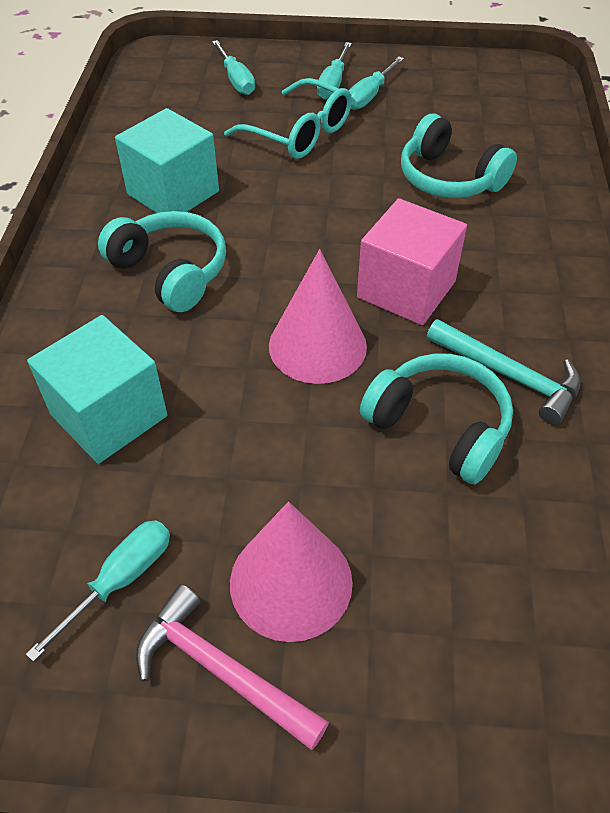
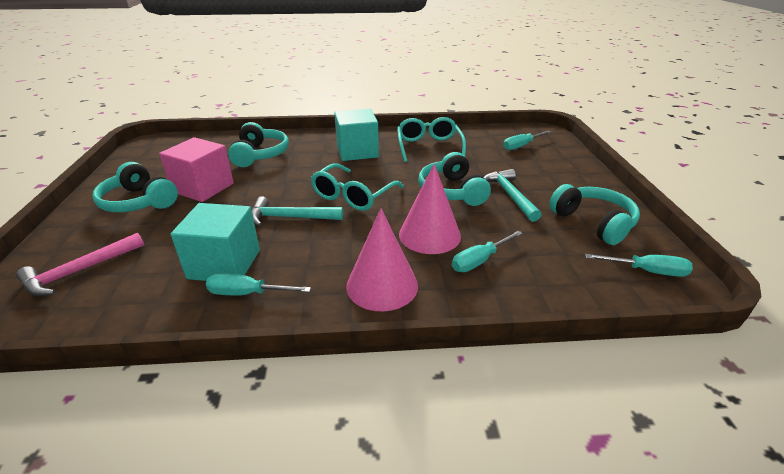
turquoise glasses: [224,78,352,159] = 1 -> [311,163,404,211] [397,117,466,162] = 2
turquoise hammer: [427,319,581,425] = 1 -> [252,196,343,227] [484,169,542,222] = 2
turquoise headphones: [98,211,226,312] [360,353,513,484] [401,114,517,198] = 3 -> [92,162,178,212] [228,122,289,167] [418,152,491,206] [549,184,640,245] = 4

